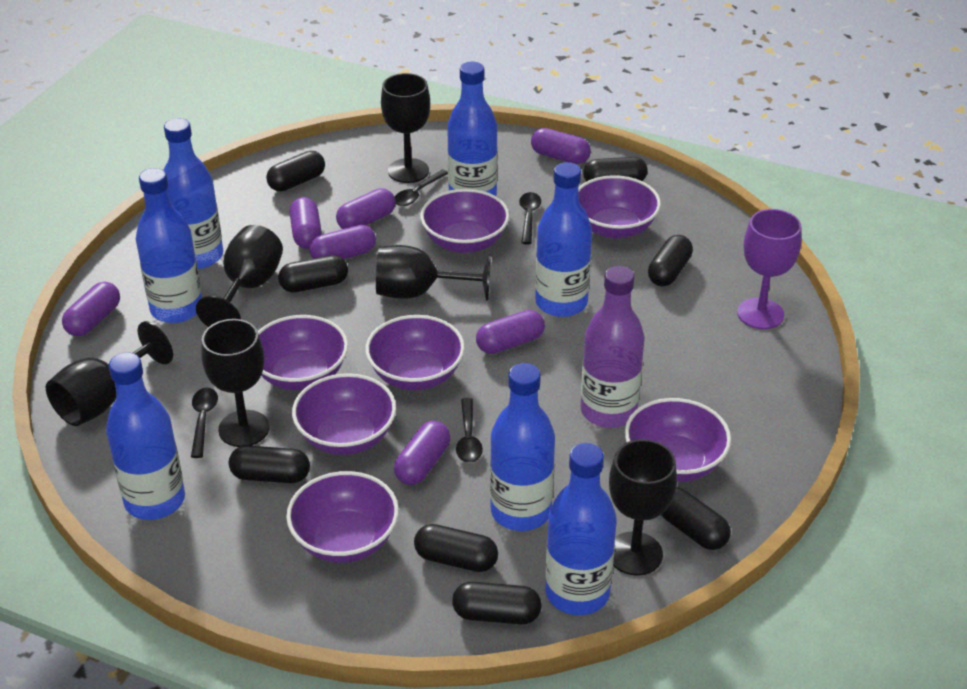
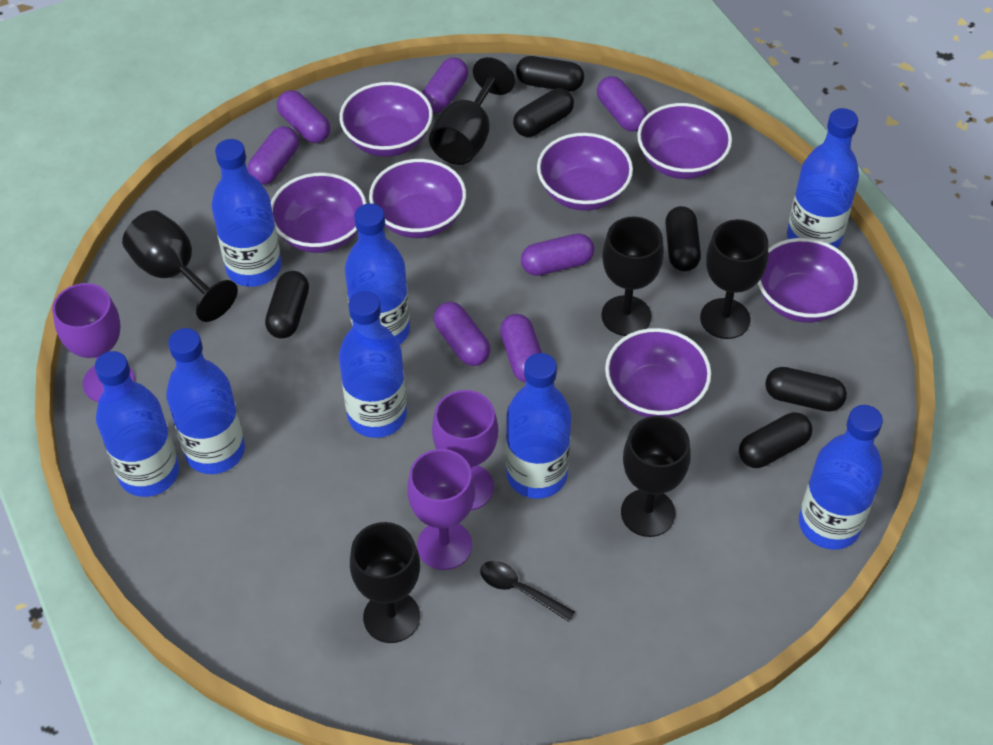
black capsule: [229,446,310,483] [266,151,325,192] [278,255,348,293] [414,524,498,572] [452,582,542,624] [583,157,648,182] [648,235,693,286] [661,487,731,550] = 8 -> [265,271,309,339] [513,88,574,137] [516,56,584,91] [665,206,701,271] [739,412,813,468] [765,367,847,412] = 6
black spoon: [191,388,218,458] [395,169,448,206] [456,398,483,463] [519,192,541,245] = 4 -> [480,561,575,622] = 1
blue bottle: [106,352,185,520] [136,168,202,323] [164,118,223,269] [447,62,498,196] [490,363,555,531] [535,162,592,317] [545,443,617,615] = 7 -> [95,351,179,497] [166,328,245,474] [212,139,281,287] [339,291,407,438] [345,203,410,345] [506,353,571,499] [787,108,859,249] [799,405,883,550] = 8
purple bottle: [580,266,645,428] = 1 -> none = 0
purple goblet: [737,209,801,329] = 1 -> [52,283,135,402] [407,449,475,570] [432,390,498,510] = 3

